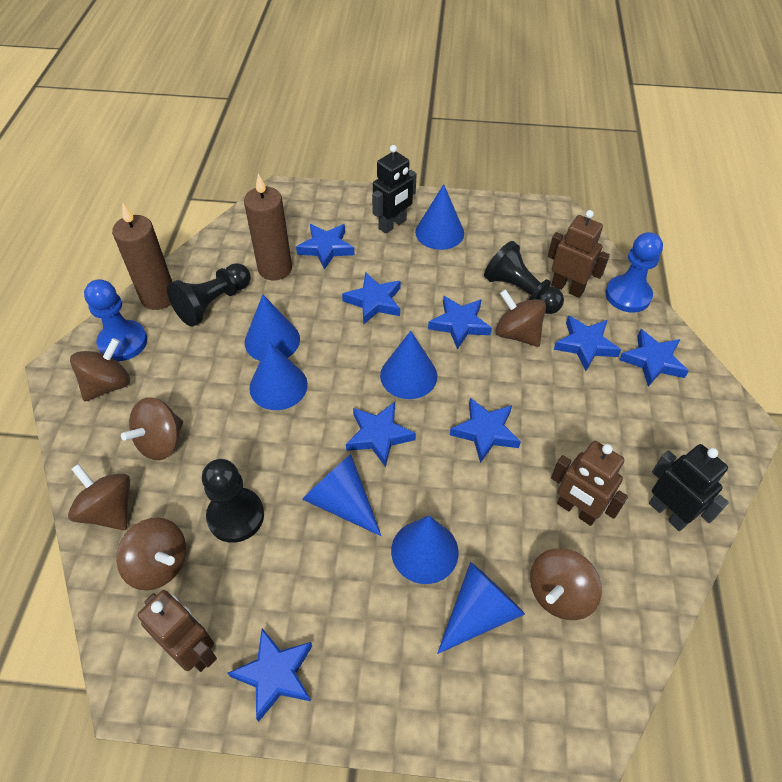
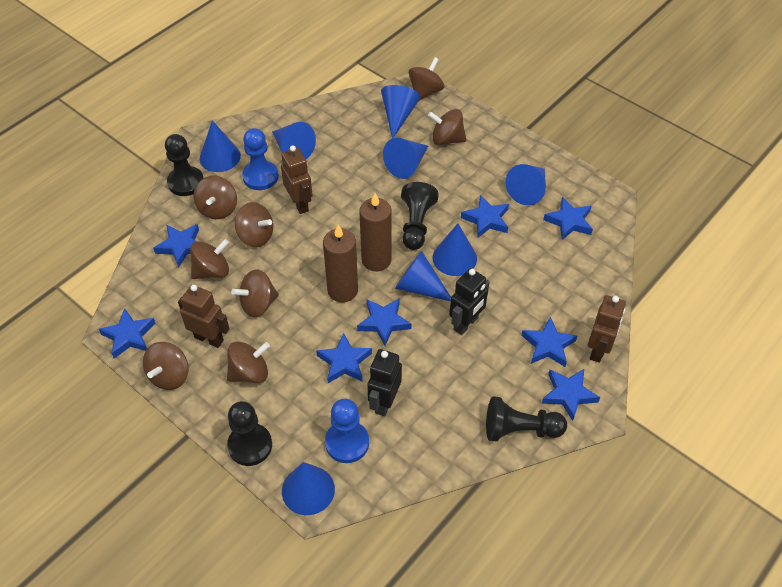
black pawn: [167,263,251,327] [202,459,264,543] [484,241,564,314] = 3 -> [165,134,203,196] [227,401,272,466] [401,182,439,250] [486,396,567,441] = 4
blue cone: [245,295,300,361] [249,342,308,410] [302,454,381,536] [380,331,437,399] [391,516,459,584] [415,184,464,250] [437,562,525,654] = 7 -> [200,120,241,172] [272,122,316,159] [282,462,335,515] [381,85,420,138] [383,138,428,179] [395,251,451,301] [432,224,477,276] [505,164,546,205] = 8
brown spinning top: [68,464,130,530] [70,338,130,402] [116,517,186,591] [121,397,183,460] [496,289,546,347] [530,548,602,620] = 6 -> [143,342,189,390] [190,239,229,279] [193,176,237,219] [227,341,270,383] [231,269,279,317] [235,202,273,247] [408,57,444,100] [428,109,467,145] = 8

